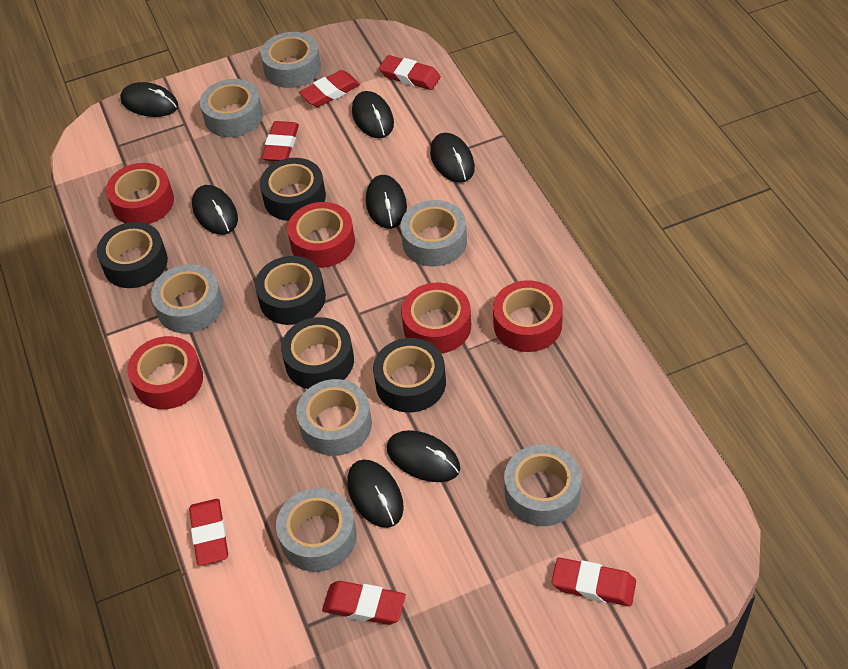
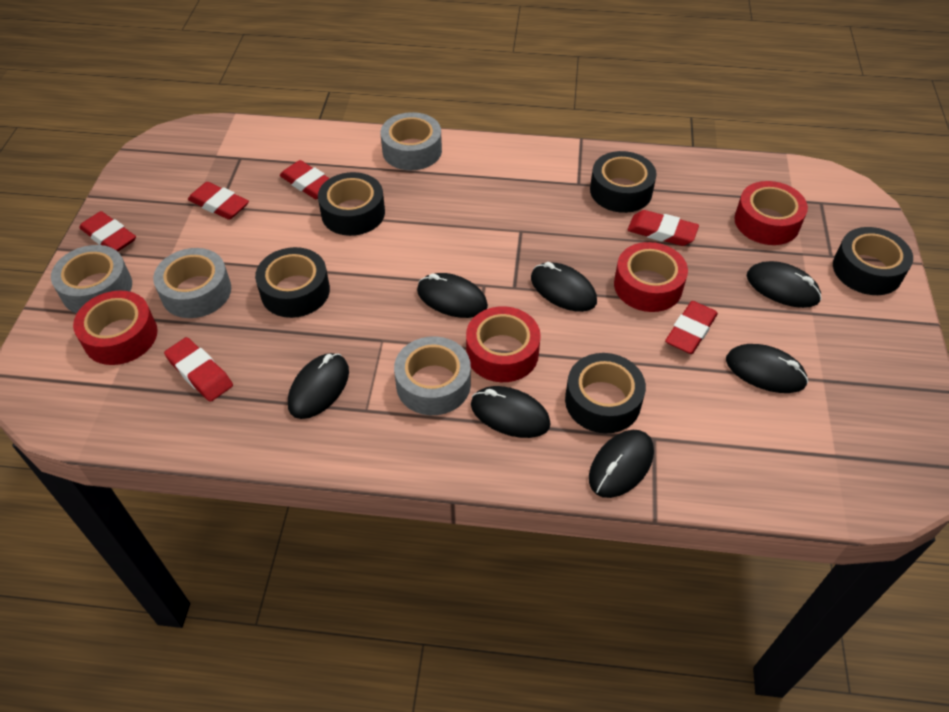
grey tape: [151,264,223,333] [200,79,263,137] [261,32,321,88] [276,488,357,572] [296,379,372,456] [401,200,467,267] [504,444,582,526] = 7 -> [51,245,132,313] [153,248,231,318] [380,112,442,170] [394,336,471,415] = 4
red tape: [106,163,174,224] [127,336,203,409] [287,202,355,268] [401,283,471,353] [493,280,563,352] = 5 -> [73,290,158,365] [466,306,541,382] [614,242,688,312] [734,181,808,245] = 4

